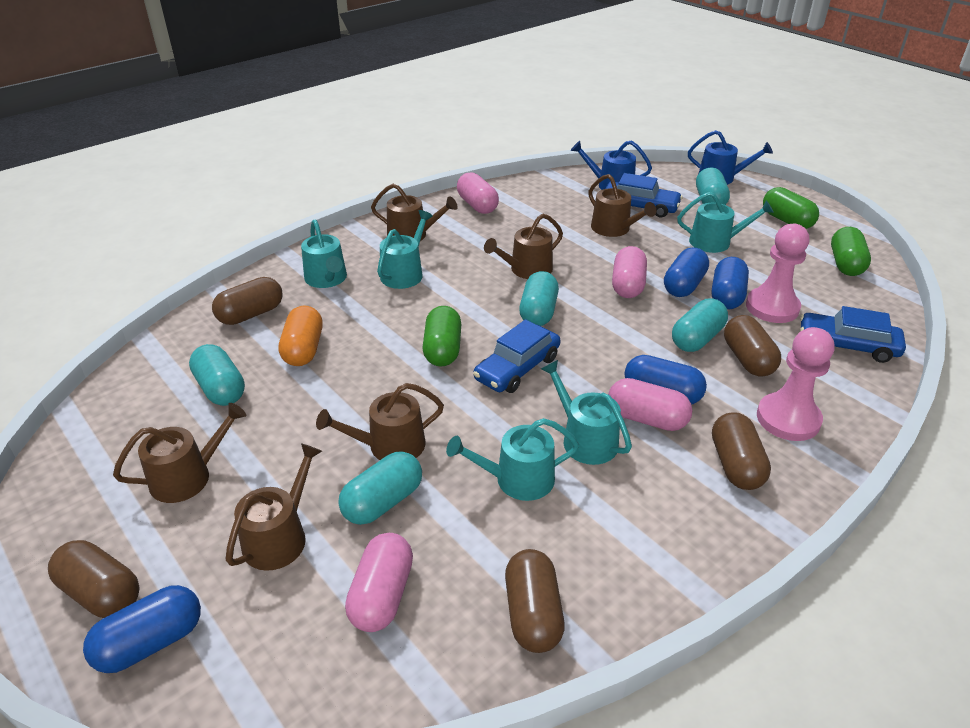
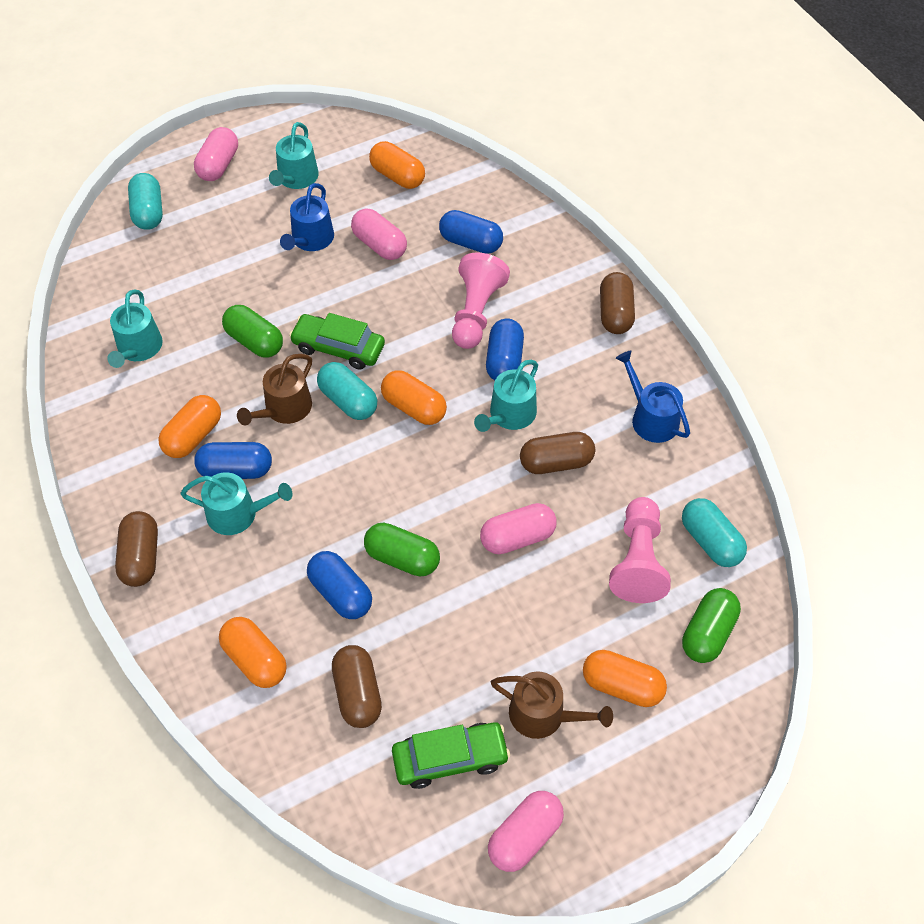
blue car: [473,319,561,393] [606,173,683,217] [800,306,906,363] = 3 -> none = 0
brown capsule: [48,540,140,618] [212,277,283,325] [505,549,565,653] [712,412,771,490] [724,315,781,377] = 5 -> [115,511,158,587] [332,645,382,728] [520,432,595,474] [600,272,635,334] = 4
brown watering can: [113,403,246,503] [226,443,322,571] [316,383,444,460] [371,184,458,241] [484,214,563,279] [588,174,656,237] = 6 -> [237,354,312,425] [491,671,613,739] = 2
green car: none = 0 -> [289,313,385,370] [392,722,510,789] = 2
orange capsule: [279,305,323,366] = 1 -> [158,395,221,458] [219,617,287,688] [369,141,425,189] [381,370,447,425] [583,650,667,707] = 5
turquoise capsule: [189,344,245,406] [338,451,422,525] [519,271,559,326] [672,298,728,352] [696,167,730,205] = 5 -> [128,173,163,230] [317,362,377,420] [682,498,747,567] = 3
turquoise watering can: [301,219,347,288] [377,210,433,289] [446,418,579,501] [541,360,632,465] [677,192,774,253] = 5 -> [107,290,163,368] [180,472,292,535] [269,122,319,189] [474,360,538,432] = 4

